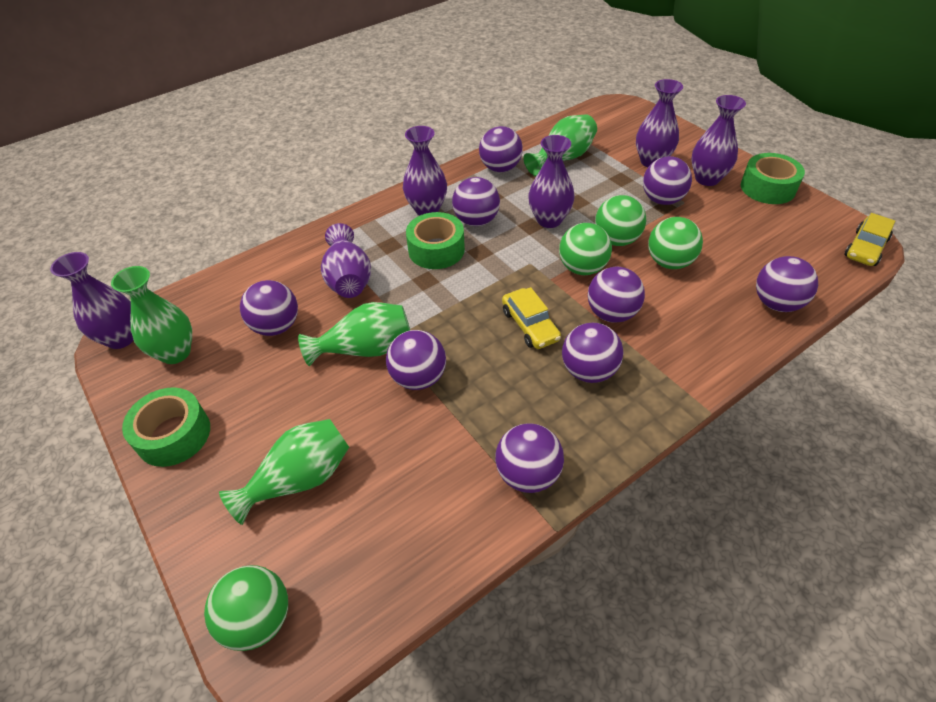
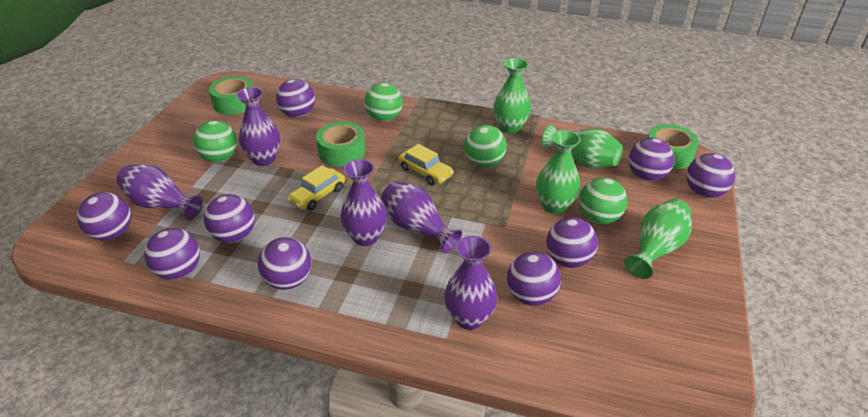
purple vase: [50,252,134,349] [321,223,371,298] [403,126,447,216] [528,135,575,228] [636,79,683,167] [691,95,746,186] = 6 -> [116,164,203,220] [236,87,280,166] [340,159,387,246] [382,181,462,253] [444,236,497,330] = 5

